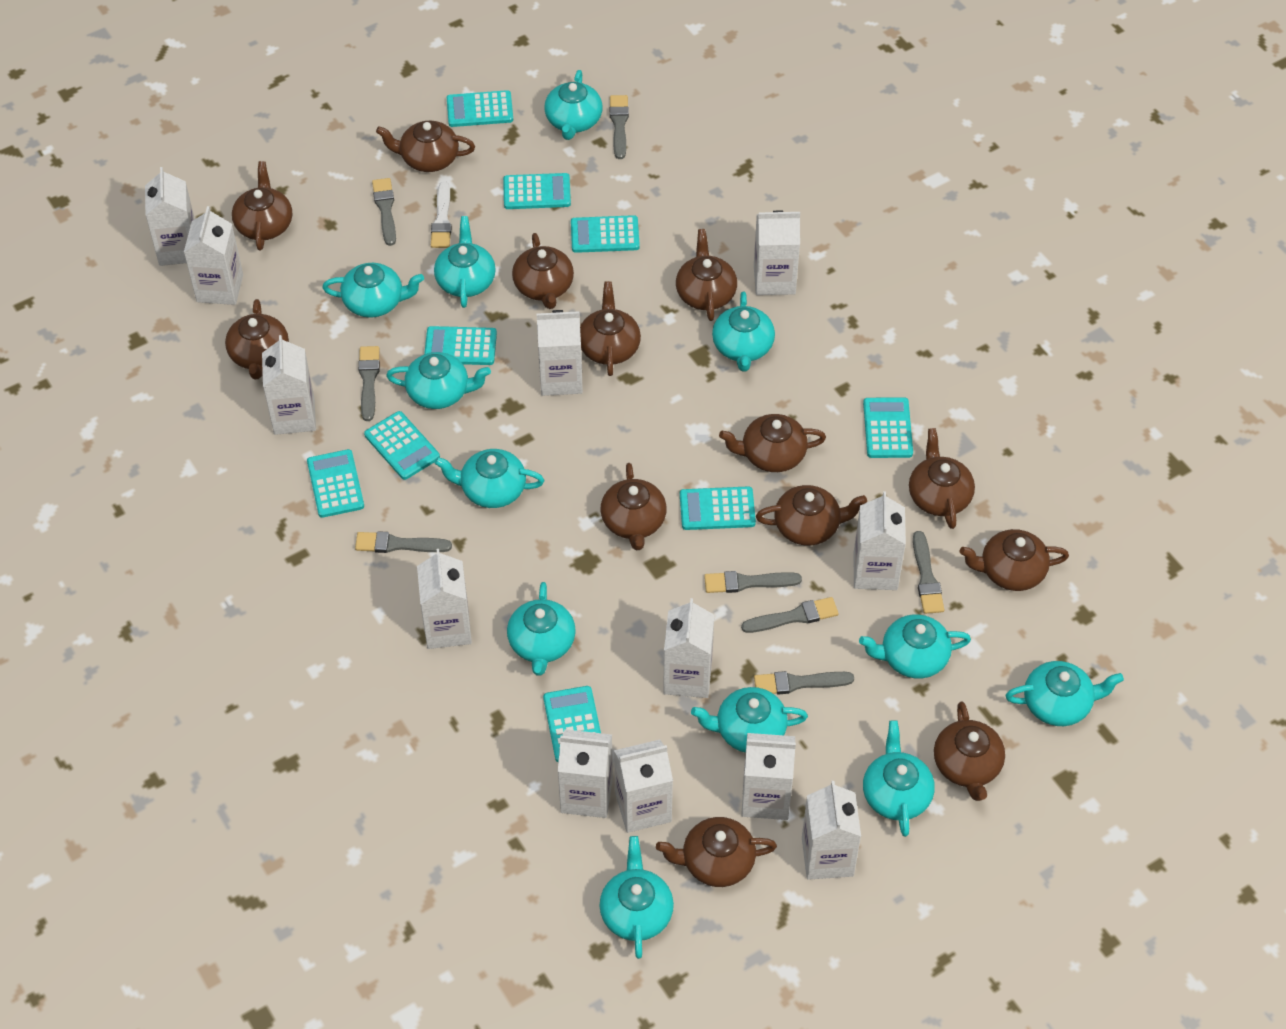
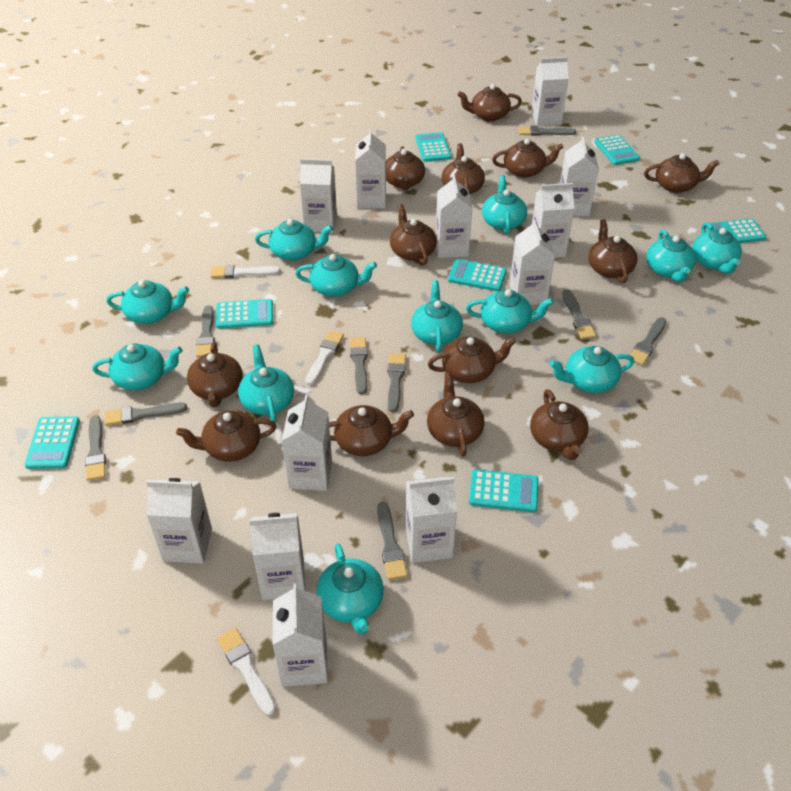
grey brush: [355,531,452,553] [358,346,380,421] [372,178,396,246] [610,95,629,159] [704,571,802,593] [741,597,839,633] [754,671,854,694] [913,531,944,614] = 8 -> [85,415,106,481] [105,403,187,426] [196,305,215,358] [350,337,368,394] [377,502,408,580] [387,353,406,412] [518,126,576,136] [562,289,596,339] [630,317,667,366] = 9
turquoise calculator: [307,449,364,518] [364,411,440,480] [424,326,497,365] [447,90,513,127] [503,173,571,209] [543,686,601,762] [571,215,640,253] [680,486,756,530] [863,397,913,458] = 9 -> [25,416,80,469] [216,299,273,329] [415,132,451,162] [448,259,507,291] [469,469,539,512] [594,135,640,165] [706,219,766,243] = 7
white brush: [431,182,452,248] = 1 -> [210,265,281,278] [217,628,276,716] [306,330,344,386] = 3

